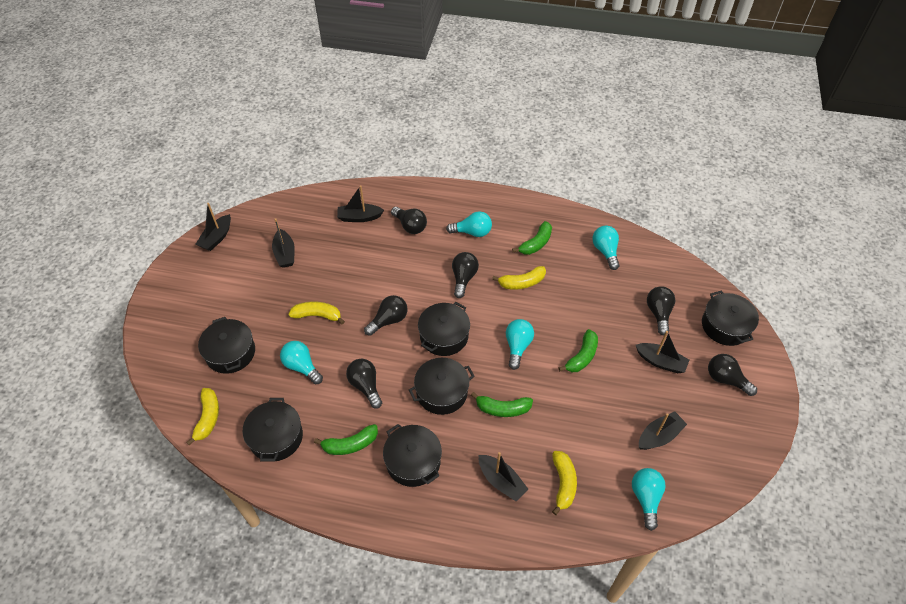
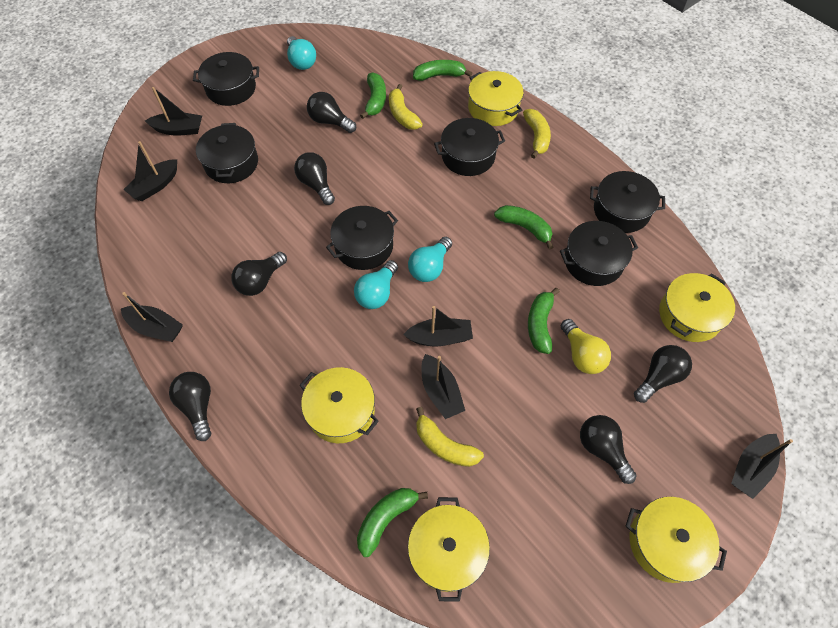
green banana: [314,424,378,455] [471,392,533,417] [512,221,552,255] [558,329,598,372] = 4 -> [357,488,428,557] [360,72,386,119] [413,60,472,81] [494,205,553,249] [528,288,560,354] = 5
turquoise light bulb: [280,341,323,384] [446,211,492,237] [506,319,534,370] [592,226,620,270] [632,468,666,531] = 5 -> [287,36,316,70] [354,260,398,309] [408,237,452,282] = 3
yellow banana: [186,388,219,446] [288,301,345,325] [492,266,546,290] [552,451,577,515] = 4 -> [389,84,423,130] [416,407,484,467] [523,109,551,159] = 3
yellow light bulb: none = 0 -> [561,319,611,374] = 1
yellow pot: none = 0 -> [300,367,379,443] [408,497,490,601] [468,71,524,126] [625,497,727,583] [659,273,735,342] = 5

